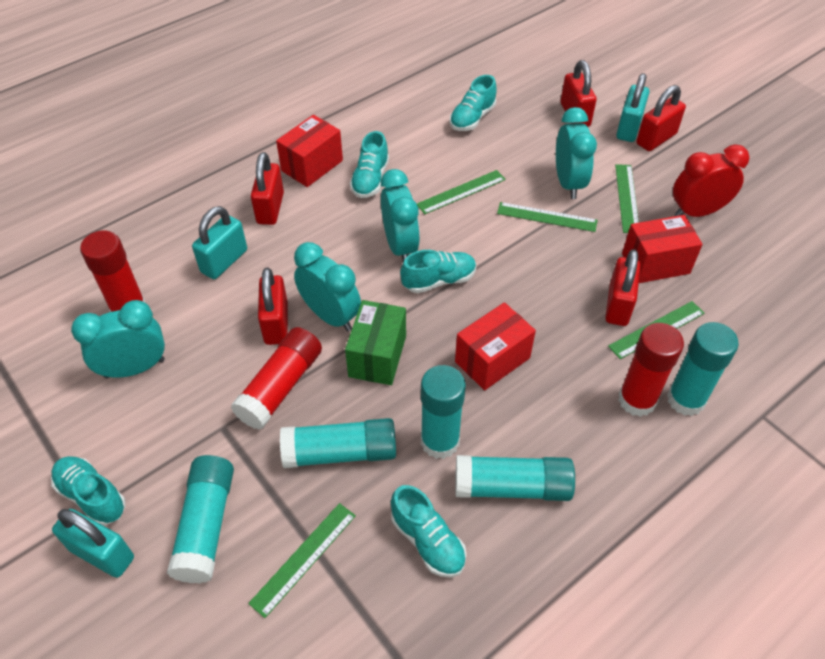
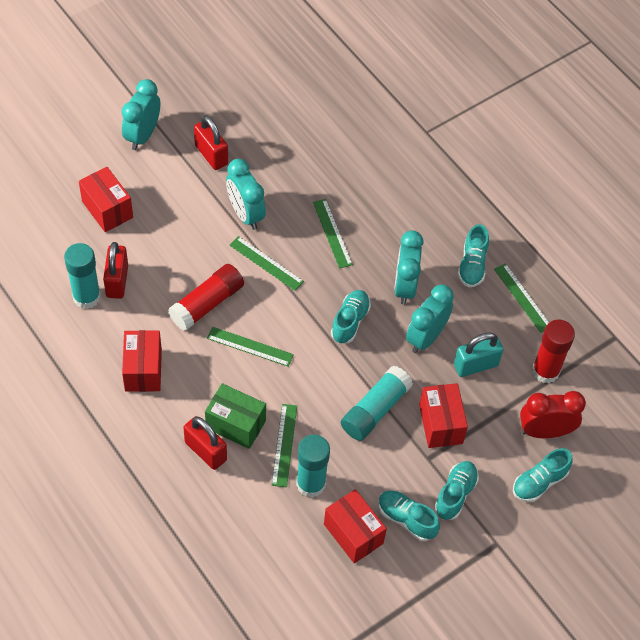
red box: [276,115,343,187] [455,302,536,390] [622,215,703,283] = 3 -> [79,167,133,232] [122,330,162,392] [324,489,387,563] [419,383,468,448] = 4
red glue stick: [80,230,145,312] [231,327,322,430] [618,323,684,417] = 3 -> [168,264,244,331] [532,319,575,383] = 2
red padlock: [251,152,284,225] [258,268,288,345] [561,60,597,127] [605,249,641,326] [636,85,686,151] = 5 -> [103,242,128,299] [183,416,227,470] [194,115,228,170] = 3
turquoise glue stick: [167,455,234,584] [280,418,396,468] [421,365,466,459] [455,455,575,501] [667,322,739,416] = 5 -> [64,243,101,309] [296,435,330,498] [341,366,413,441] = 3
turquoise padlock: [52,509,134,578] [192,206,247,279] [616,73,649,142] = 3 -> [454,332,503,377] = 1

